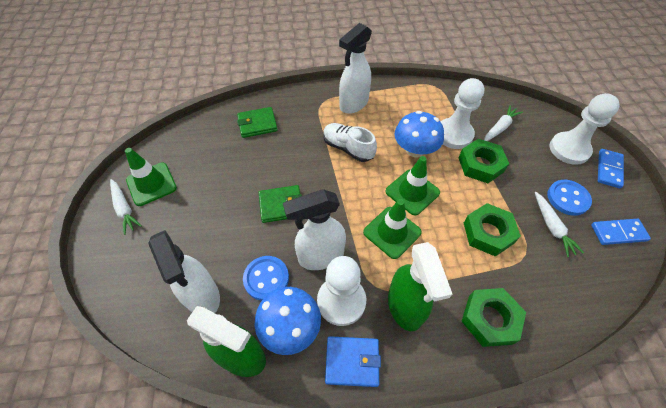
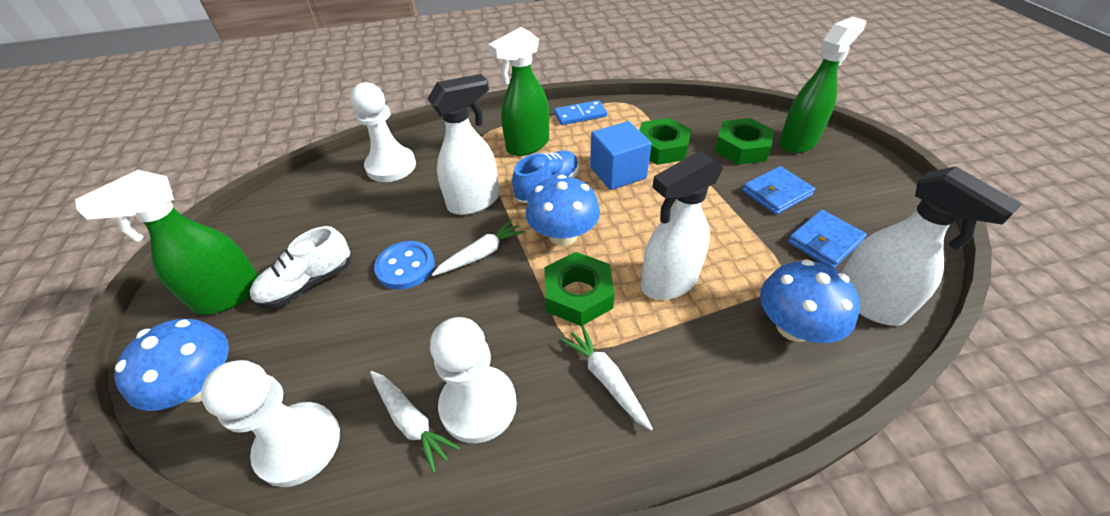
blue button: [243,256,289,301] [547,180,592,216] = 2 -> [374,241,435,290] = 1
blue cube: none = 0 -> [590,121,652,190] = 1
blue domino: [591,219,651,245] [598,149,624,188] = 2 -> [554,100,607,125] = 1
blue mushroom: [255,287,321,355] [395,111,444,157] = 2 -> [114,319,229,411] [525,175,600,246] [760,259,860,343] = 3
blue shoe: none = 0 -> [512,151,579,203] = 1
blue wallet: [325,336,381,387] = 1 -> [742,166,815,215] [788,210,867,268] = 2
green spray bottle: [187,306,266,377] [388,242,452,331] = 2 -> [75,170,259,315] [488,27,549,156] [779,17,866,153] = 3
green traffic cone: [125,148,177,206] [363,199,422,259] [385,156,440,215] = 3 -> none = 0
green wallet: [237,107,278,138] [259,185,302,223] = 2 -> none = 0

